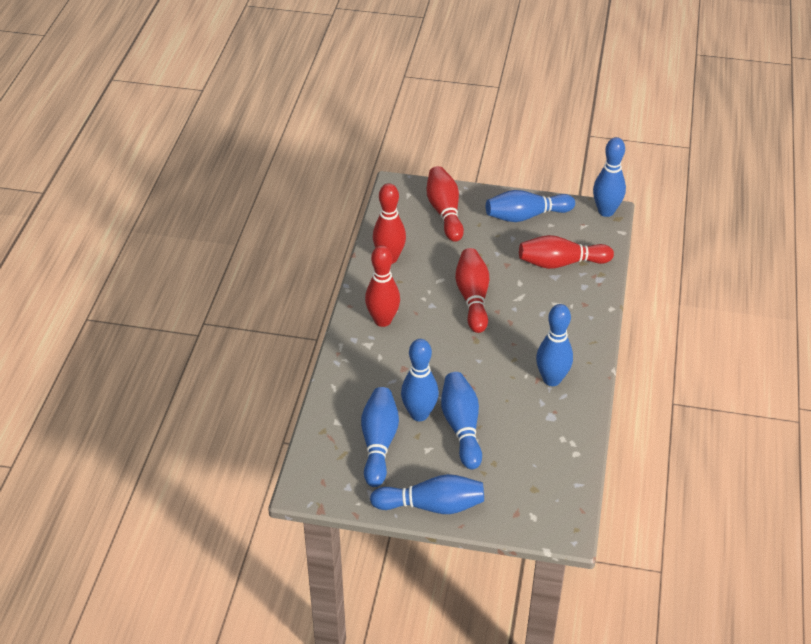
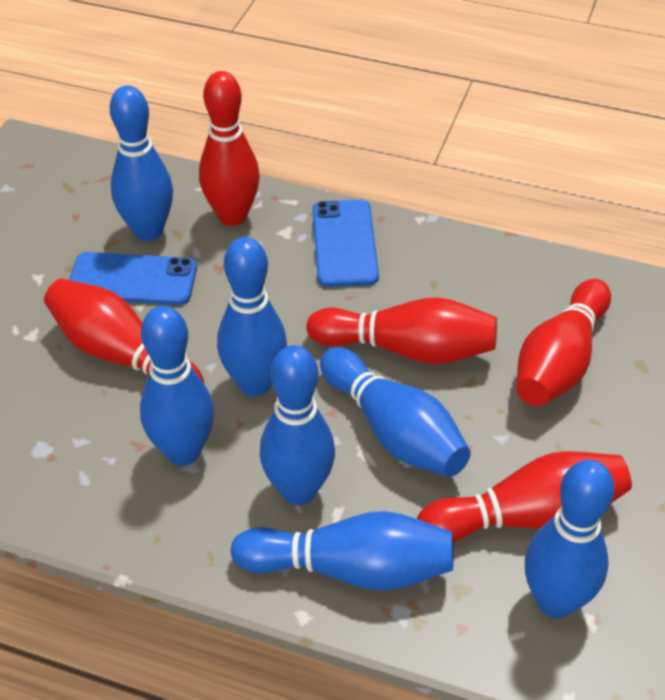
blue phone: none = 0 -> [69,252,197,305] [312,200,379,287] = 2

